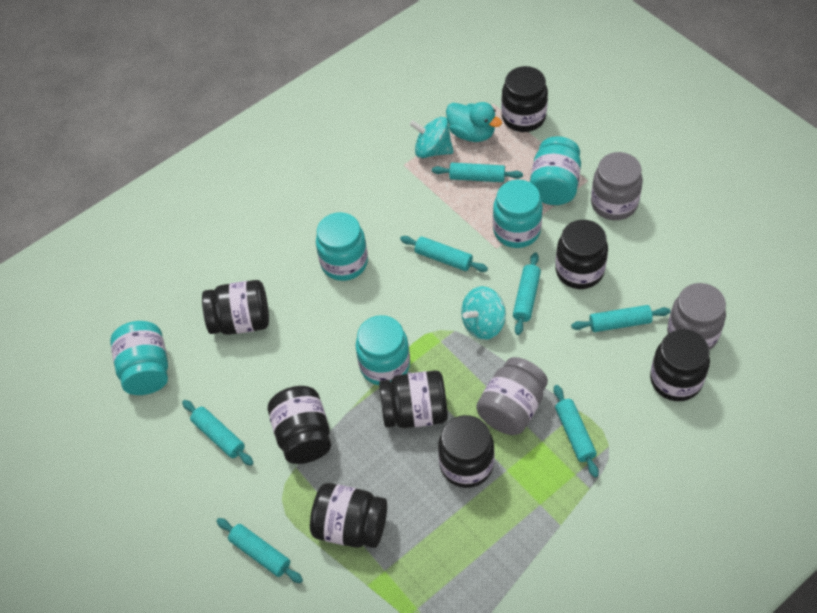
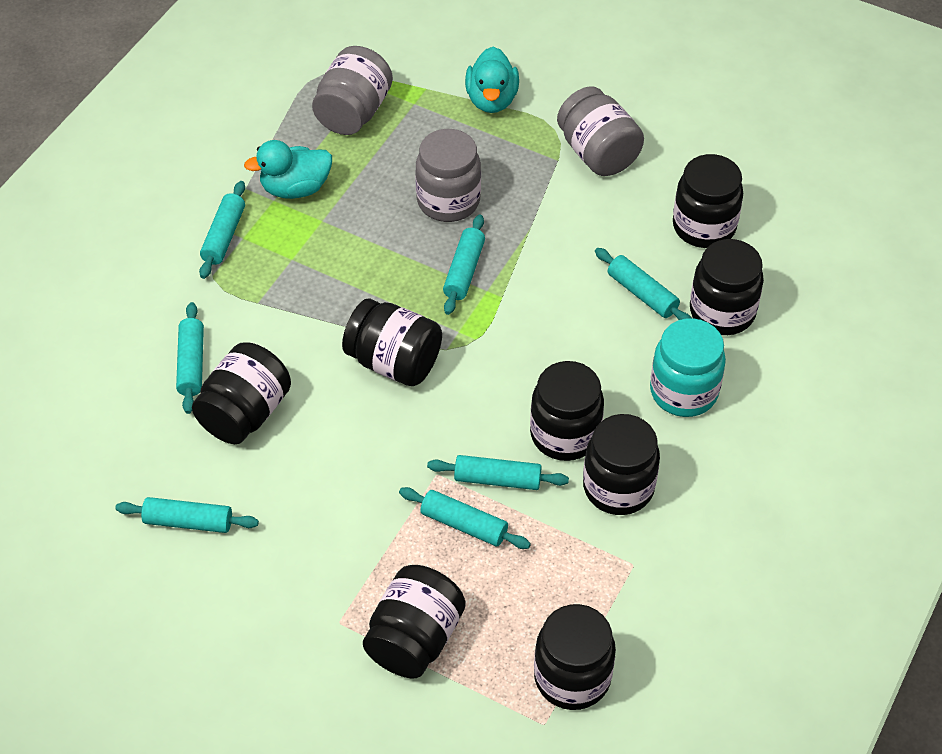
turquoise duck: [446,102,502,142] = 1 -> [244,140,332,199] [465,47,519,113] = 2
turquoise jar: [110,321,168,395] [316,212,368,281] [356,315,410,385] [493,180,543,248] [530,136,581,205] = 5 -> [650,318,726,417] = 1
turquoise spinning top: [410,117,453,158] [461,286,506,340] = 2 -> none = 0

